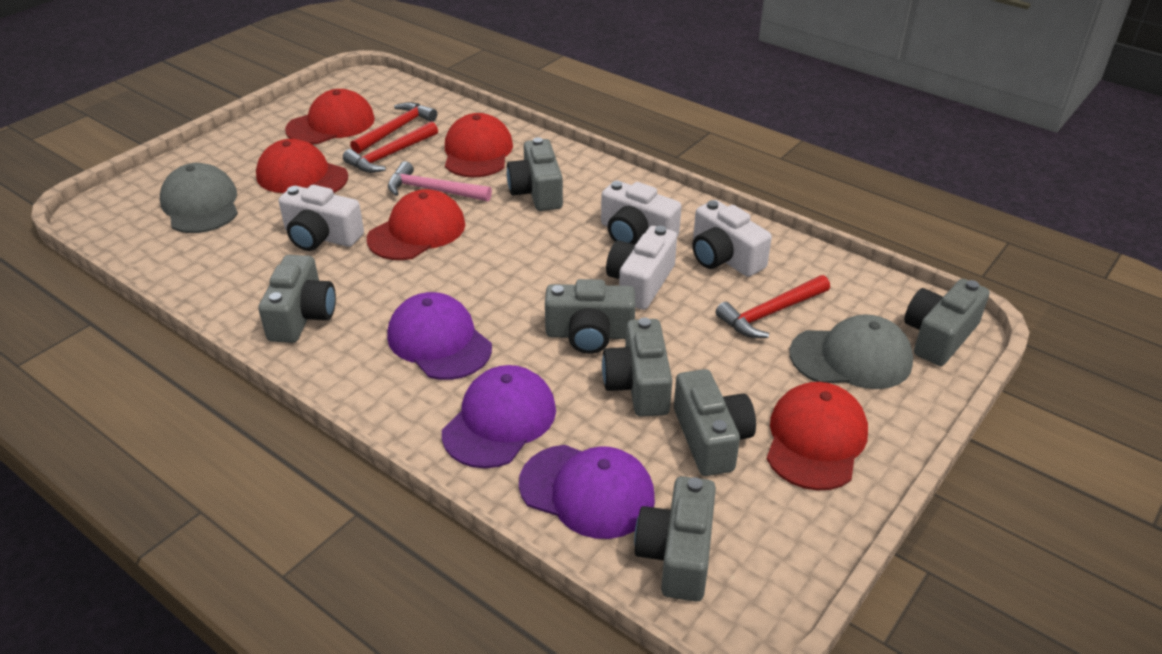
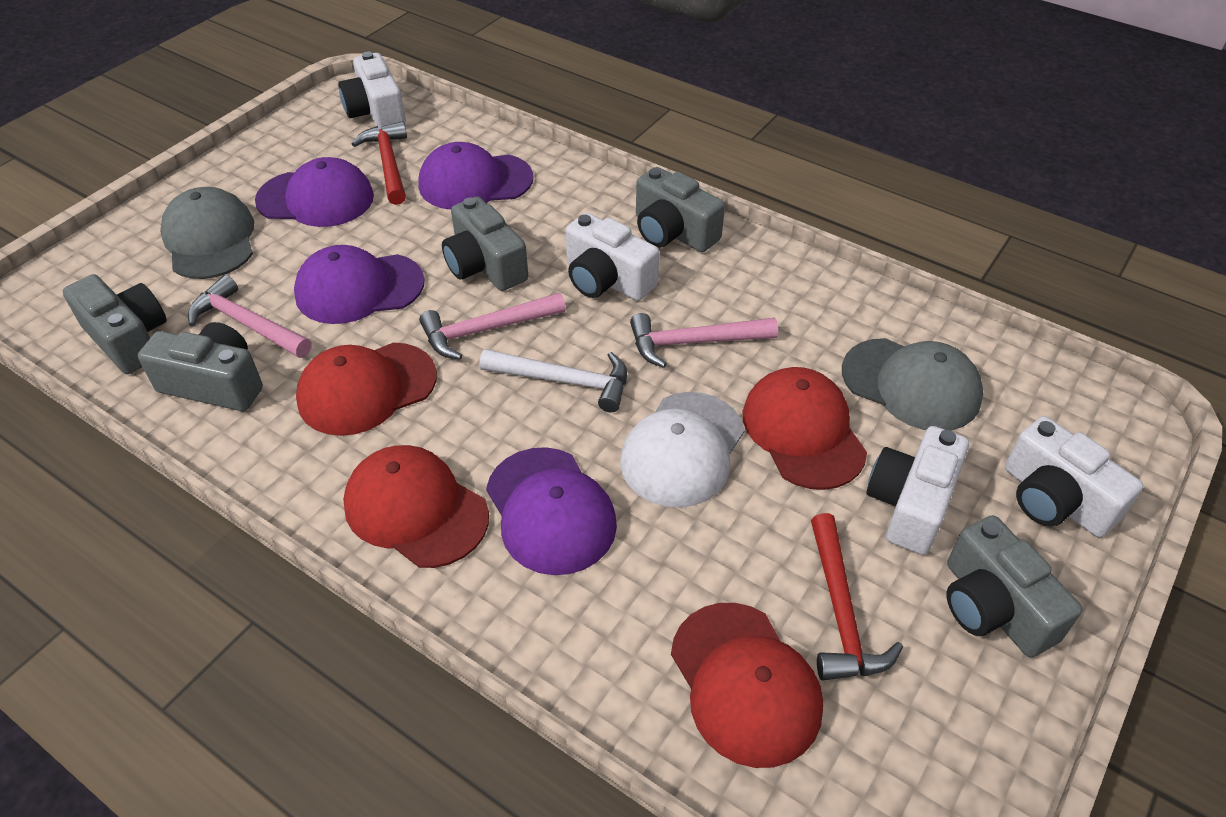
grey camera: [258,255,336,343] [507,137,563,211] [545,279,635,354] [602,318,672,417] [634,476,716,602] [674,369,756,476] [904,279,990,366] = 7 -> [63,274,167,374] [138,322,263,411] [442,197,528,291] [636,167,725,252] [946,515,1083,657] = 5
pink hammer: [388,161,492,202] = 1 -> [188,275,312,358] [419,293,566,360] [630,313,778,368] = 3
purple cap: [387,292,492,380] [442,365,556,468] [519,445,655,539] = 3 -> [255,157,374,227] [294,245,425,324] [418,142,533,210] [486,447,617,575] = 4
red cap: [256,139,348,193] [285,89,375,144] [367,189,465,260] [445,113,513,178] [767,382,868,491] = 5 -> [296,343,437,436] [343,445,489,568] [671,603,823,768] [743,367,867,490] = 4
red hammer: [343,121,438,173] [350,102,437,154] [715,275,830,338] = 3 -> [352,121,407,205] [811,513,903,681] = 2
white cap: none = 0 -> [620,392,745,508] = 1
white hammer: none = 0 -> [480,349,627,412] = 1

